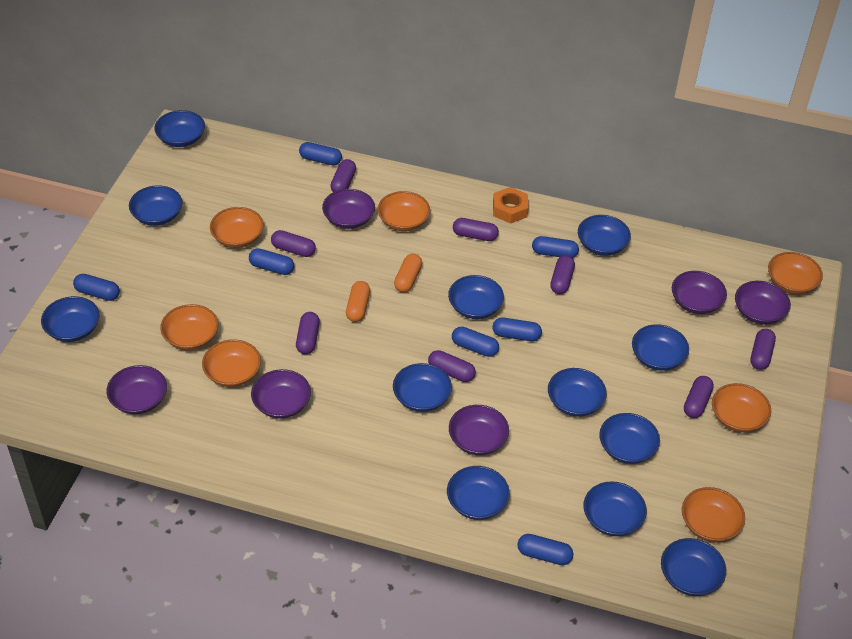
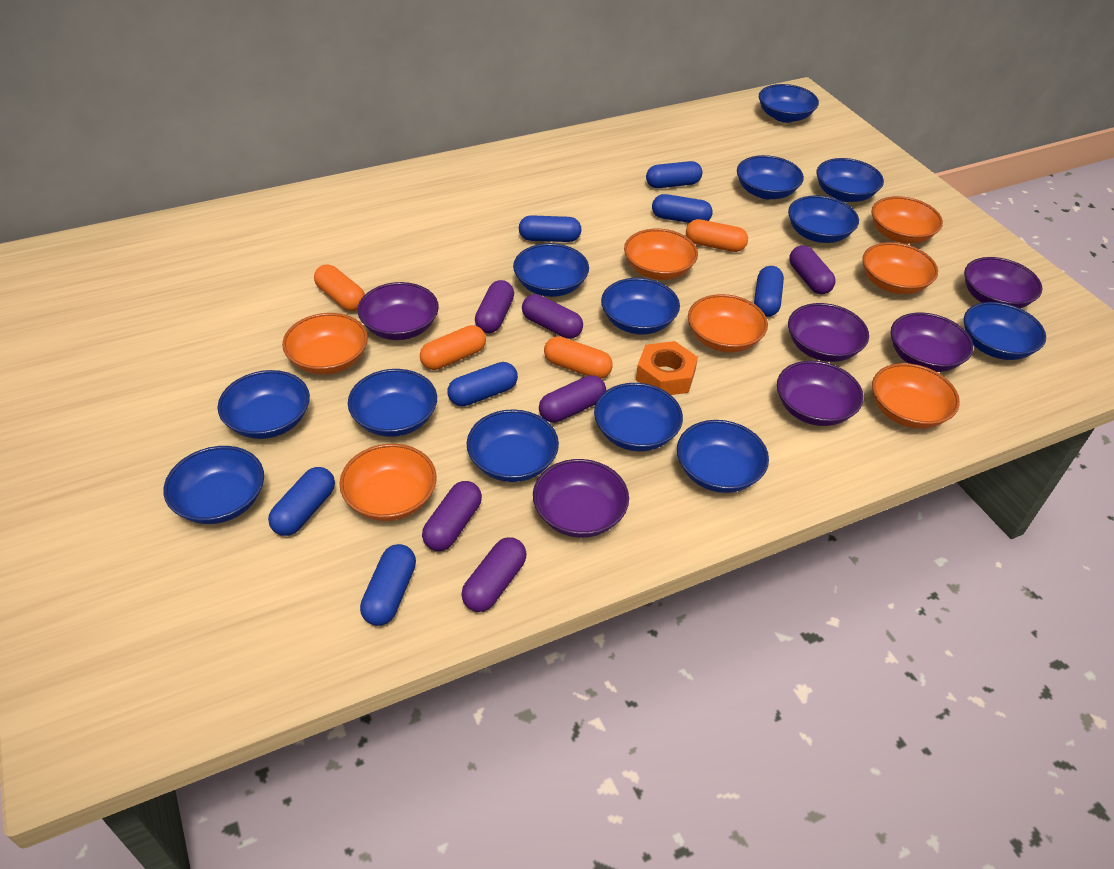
blue bowl: [41,296,99,342] [129,185,182,226] [154,110,205,147] [393,363,452,412] [447,466,510,520] [448,275,504,319] [548,368,607,416] [578,215,631,256] [583,481,647,536] [599,413,660,464] [632,324,689,371] [661,538,726,596] = 12 -> [163,446,264,524] [217,370,310,439] [348,369,437,437] [467,409,559,482] [513,243,589,297] [594,383,683,451] [601,278,680,334] [677,420,769,493] [737,155,804,199] [759,84,819,123] [788,195,859,243] [816,158,884,202] [964,302,1046,360] = 13
orange capsule: [346,281,370,322] [394,254,422,292] = 2 -> [314,265,365,311] [420,325,486,370] [544,336,613,379] [686,219,748,252] = 4
purple capsule: [271,230,316,257] [296,312,320,354] [330,159,356,192] [428,350,476,382] [453,218,499,241] [550,255,575,294] [684,376,714,418] [750,329,776,370] = 8 -> [422,481,482,551] [461,537,527,612] [475,280,514,333] [522,294,583,339] [539,375,606,423] [789,245,836,294] = 6

